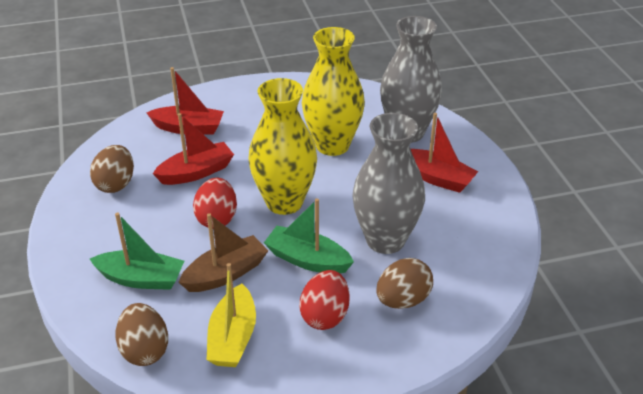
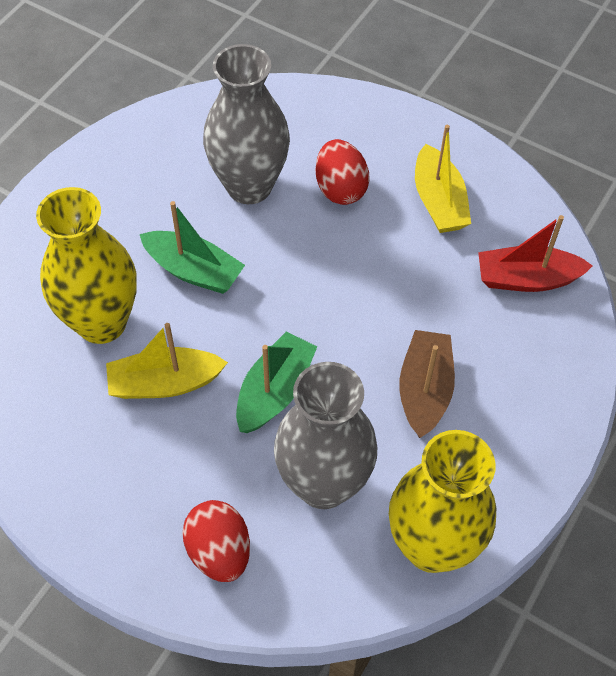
brown egg: [90,145,134,193] [115,303,168,366] [376,258,433,309] = 3 -> none = 0
red boat: [146,67,224,134] [153,113,234,185] [411,113,478,193] = 3 -> [478,215,593,292] = 1
yellow boat: [207,263,256,367] = 1 -> [106,323,228,399] [415,125,471,233] = 2

